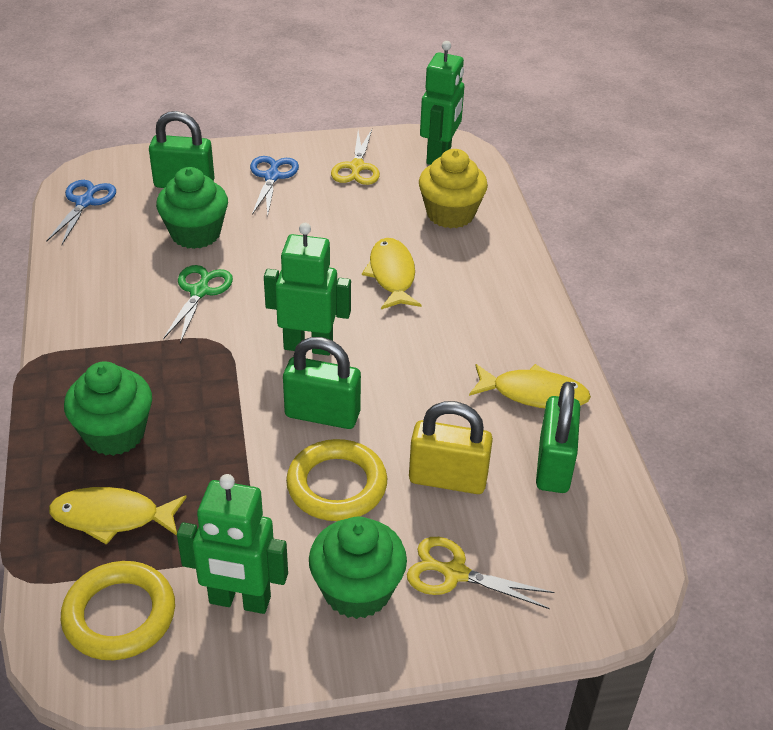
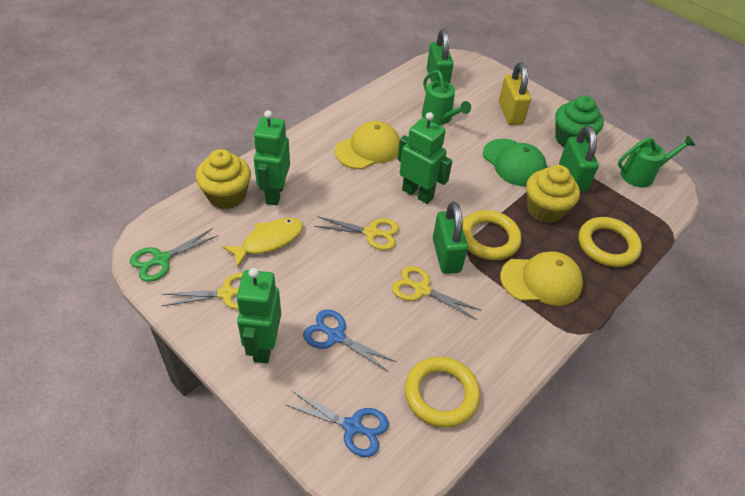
green cap: none = 0 -> [483,139,547,187] = 1
green cupcake: [64,361,152,456] [156,167,228,249] [309,517,407,619] = 3 -> [555,96,604,148] = 1
green watering can: none = 0 -> [422,70,471,125] [618,135,695,187] = 2
yellow cap: none = 0 -> [335,121,400,169] [500,251,583,306] = 2
yellow cupcake: [419,149,488,228] = 1 -> [196,149,251,209] [526,165,580,223] = 2
yellow fish: [49,487,187,545] [362,238,421,309] [469,364,591,408] = 3 -> [222,218,303,268] = 1
yellow ring: [61,561,175,660] [286,439,387,521] = 2 -> [405,357,480,428] [463,210,522,260] [579,217,642,267] = 3
yellow scissors: [331,130,380,185] [407,537,554,609] = 2 -> [162,273,243,310] [314,216,399,250] [392,266,482,320] = 3

